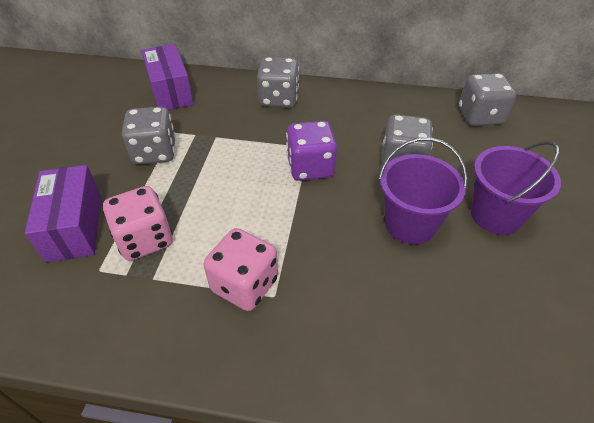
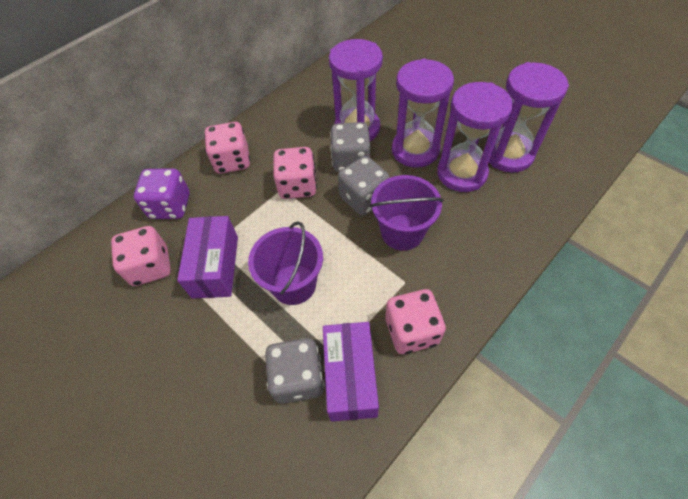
grey dice: [122,107,176,164] [257,57,299,108] [381,114,433,166] [459,73,516,126] = 4 -> [265,338,325,404] [330,122,370,172] [338,156,390,216] = 3
pink dice: [103,186,173,261] [203,228,278,311] = 2 -> [111,226,171,286] [204,122,250,174] [273,147,317,199] [386,289,446,354] = 4
purple hourglass: none = 0 -> [329,39,383,141] [392,58,454,168] [437,82,513,192] [489,62,569,173] = 4

